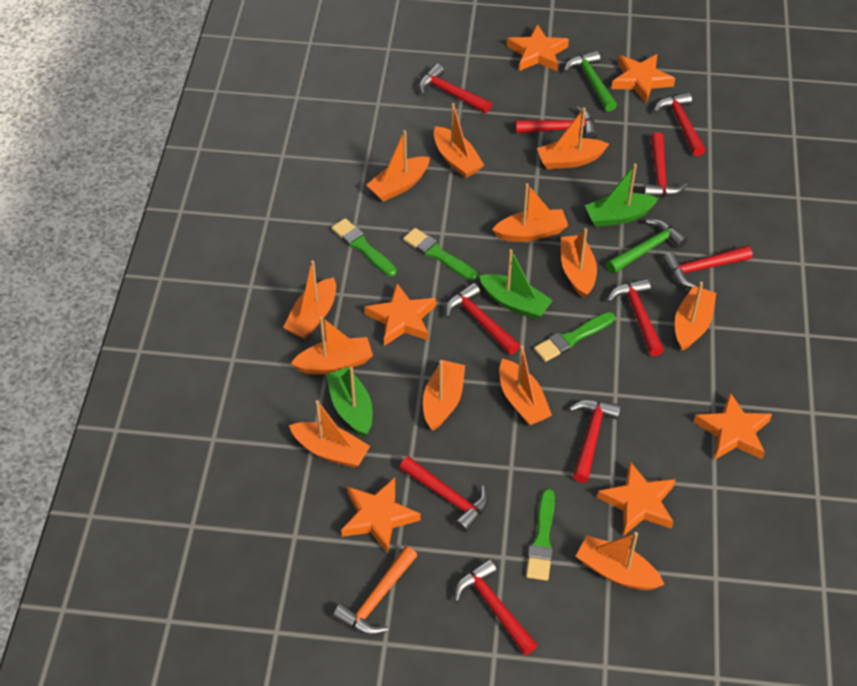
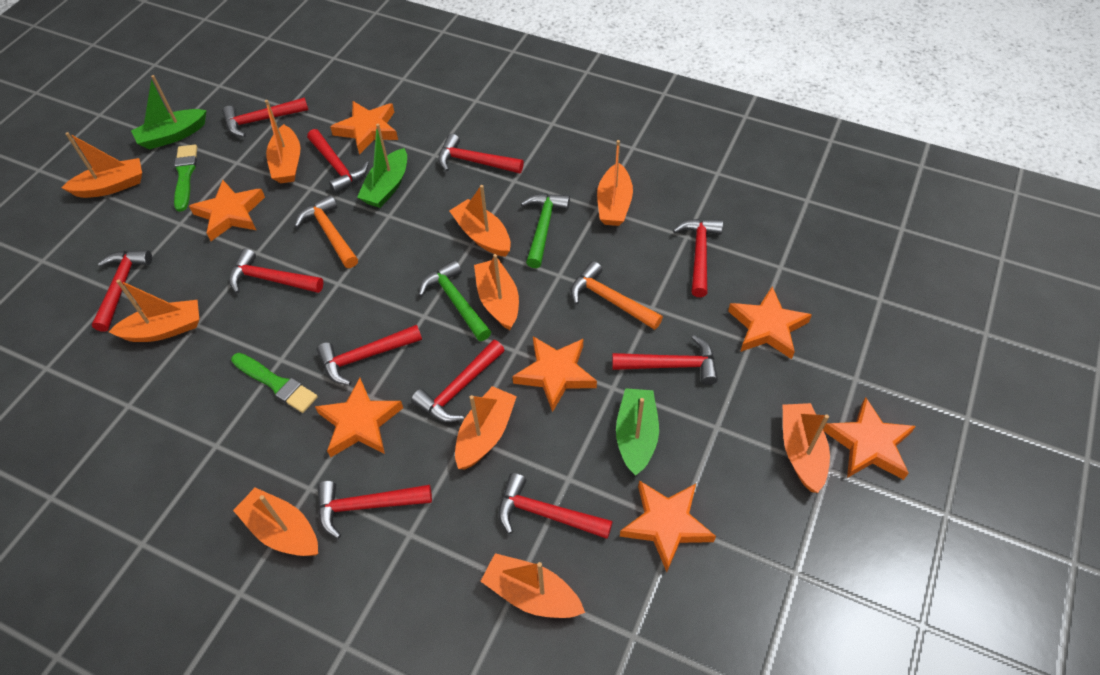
green brush: [331,218,397,276] [403,228,478,281] [526,489,555,581] [534,312,615,362] = 4 -> [174,145,197,212] [231,353,318,413] = 2
orange boat: [283,260,336,339] [289,400,370,468] [290,316,373,374] [366,130,430,202] [423,360,465,431] [434,103,484,178] [492,183,568,242] [499,345,552,426] [537,107,609,169] [561,228,597,298] [576,532,665,590] [675,282,716,351] = 12 -> [61,132,142,198] [109,279,199,342] [233,487,318,556] [265,100,301,183] [449,185,511,257] [455,386,517,469] [474,254,519,330] [480,553,585,618] [597,140,633,226] [783,403,830,493] = 10
orange hammer: [333,546,418,635] = 1 -> [294,195,358,268] [570,261,663,330] = 2
orange star: [341,478,421,554] [365,283,436,346] [507,24,569,72] [597,462,676,536] [611,54,675,103] [694,392,772,460] = 6 -> [189,180,265,241] [315,378,403,457] [330,101,398,155] [512,336,597,412] [620,480,716,572] [728,286,812,359] [823,397,916,480] = 7
red hammer: [399,456,489,532] [419,64,492,113] [445,283,520,355] [454,559,537,655] [515,106,598,139] [569,400,621,483] [607,278,664,356] [643,132,688,197] [653,92,706,157] [662,245,753,288] = 10 -> [92,250,152,332] [222,97,308,137] [229,248,323,293] [307,129,369,194] [317,325,422,385] [317,481,432,539] [411,340,505,422] [438,133,524,173] [498,473,613,539] [612,335,718,385] [673,219,723,297] = 11

